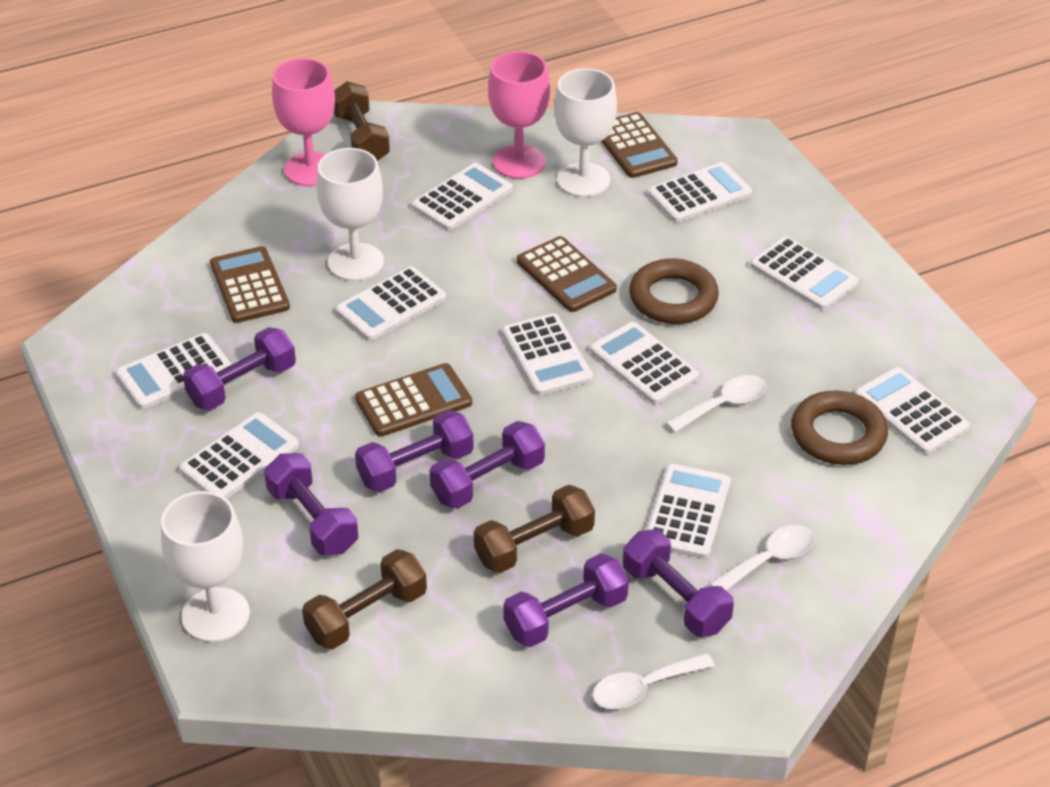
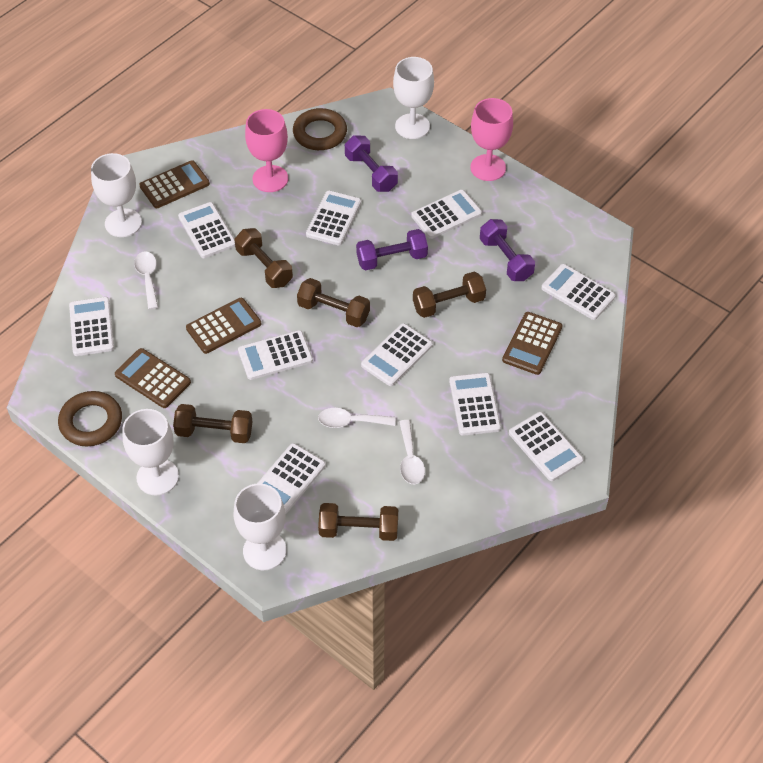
brown dumbbell: [302,549,427,649] [334,81,390,161] [474,485,595,573] = 3 -> [173,404,253,443] [235,228,293,288] [297,278,370,327] [318,503,398,541] [413,272,486,318] = 5
purple dumbbell: [183,327,296,410] [264,453,358,555] [355,410,474,492] [430,421,545,509] [503,553,629,647] [623,529,734,637] = 6 -> [345,135,398,192] [356,229,428,270] [480,219,535,281] = 3
white goblet: [161,491,250,642] [317,148,384,281] [554,68,617,197] = 3 -> [91,153,142,237] [122,409,179,496] [234,483,286,570] [393,57,434,139] = 4

